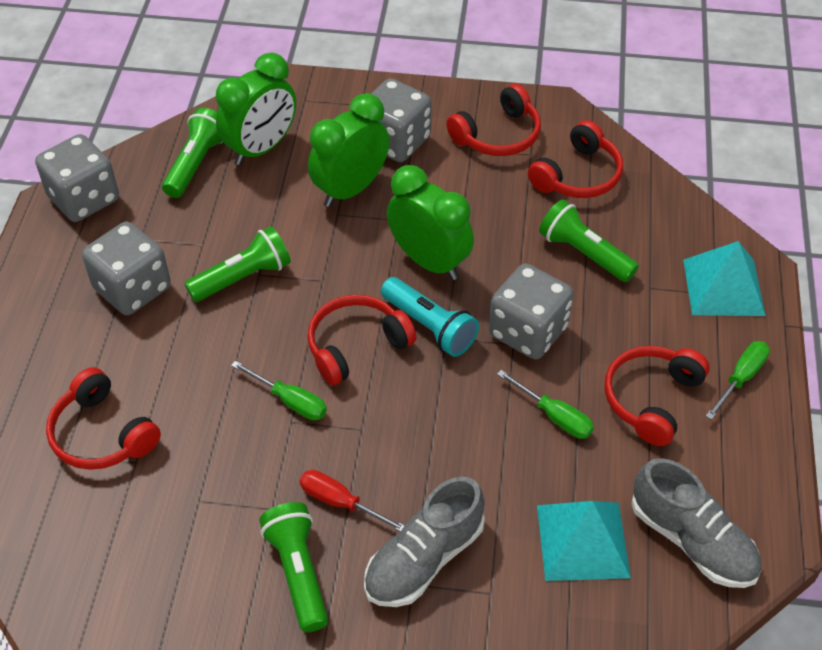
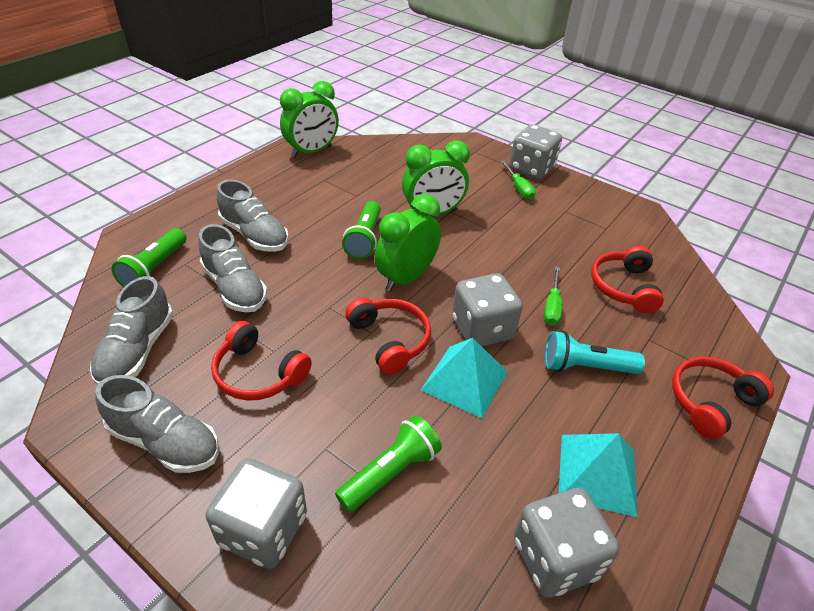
green flashlight: [162,108,223,198] [184,226,291,302] [259,502,328,632] [539,199,639,282] = 4 -> [112,228,187,287] [335,415,442,513] [342,201,381,259] = 3
green screwdriver: [231,361,327,420] [497,370,594,439] [706,341,770,420] = 3 -> [500,160,536,200] [544,267,562,326] = 2
grey shoe: [364,477,485,607] [631,458,761,588] = 2 -> [90,276,173,385] [95,375,219,473] [198,224,267,312] [217,180,289,252] = 4
red headphones: [46,367,161,470] [307,295,417,385] [446,84,541,156] [528,120,623,198] [605,346,710,446] = 5 -> [211,321,312,401] [345,298,431,374] [591,246,664,313] [672,356,774,439] = 4
red screwdriver: [300,470,404,532] = 1 -> none = 0

